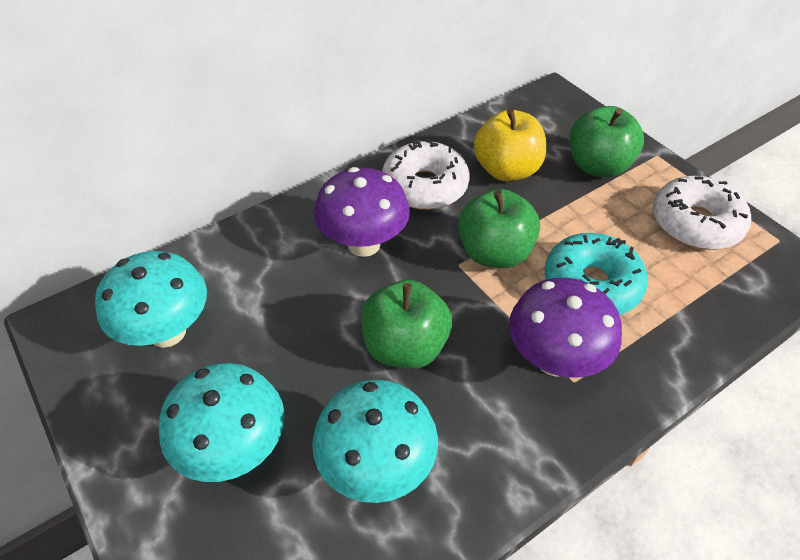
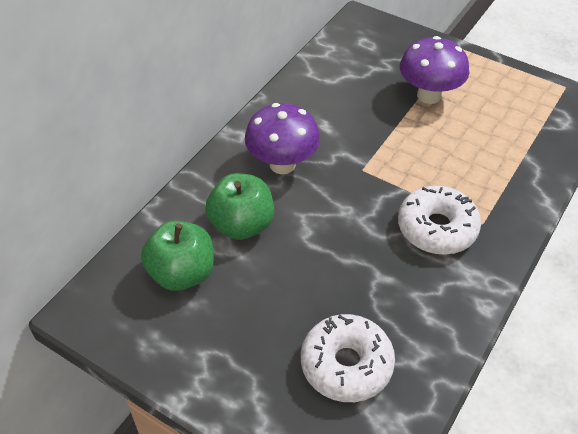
green apple: [361,280,452,369] [458,189,540,268] [570,106,644,177] = 3 -> [141,221,214,291] [205,173,274,240] = 2
turquoise donut: [545,233,648,315] = 1 -> none = 0
turquoise mushroom: [95,251,207,348] [159,363,285,482] [312,379,438,503] = 3 -> none = 0
yellow apple: [474,108,546,181] = 1 -> none = 0

